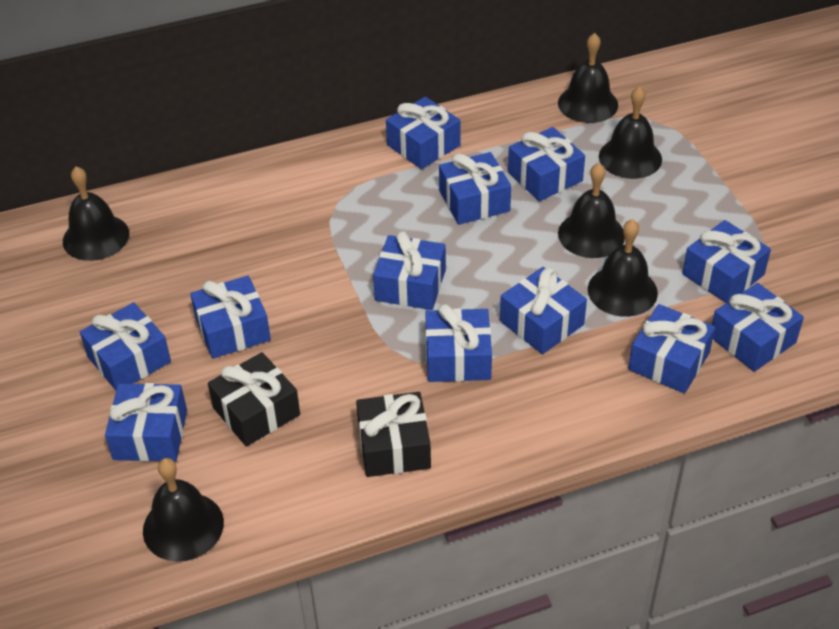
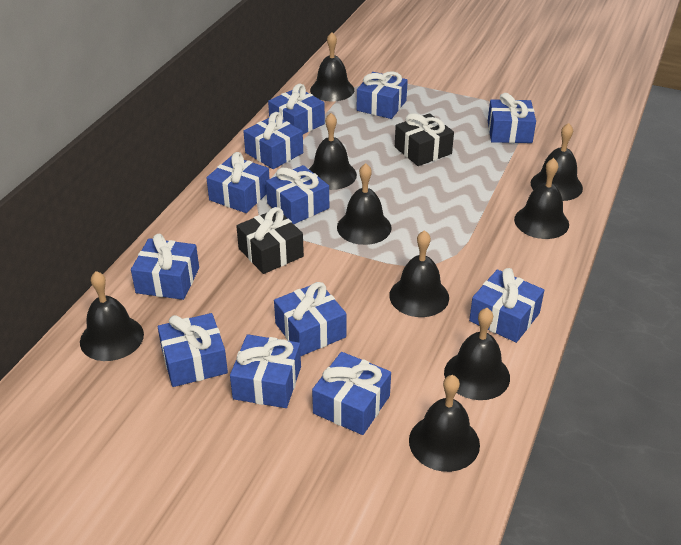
black bell: [63,166,129,261] [143,458,224,562] [558,33,618,123] [558,163,625,258] [588,219,658,317] [599,86,662,179] = 6 -> [80,271,144,361] [309,113,357,190] [310,32,354,101] [337,163,392,245] [389,230,449,317] [409,375,480,472] [444,308,510,400] [514,158,569,239] [531,123,583,201] = 9

